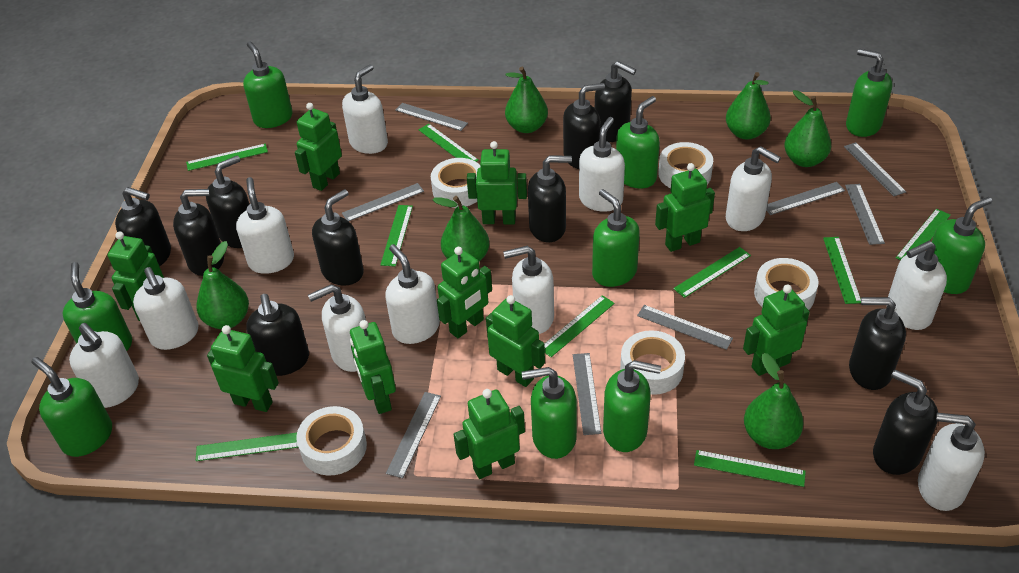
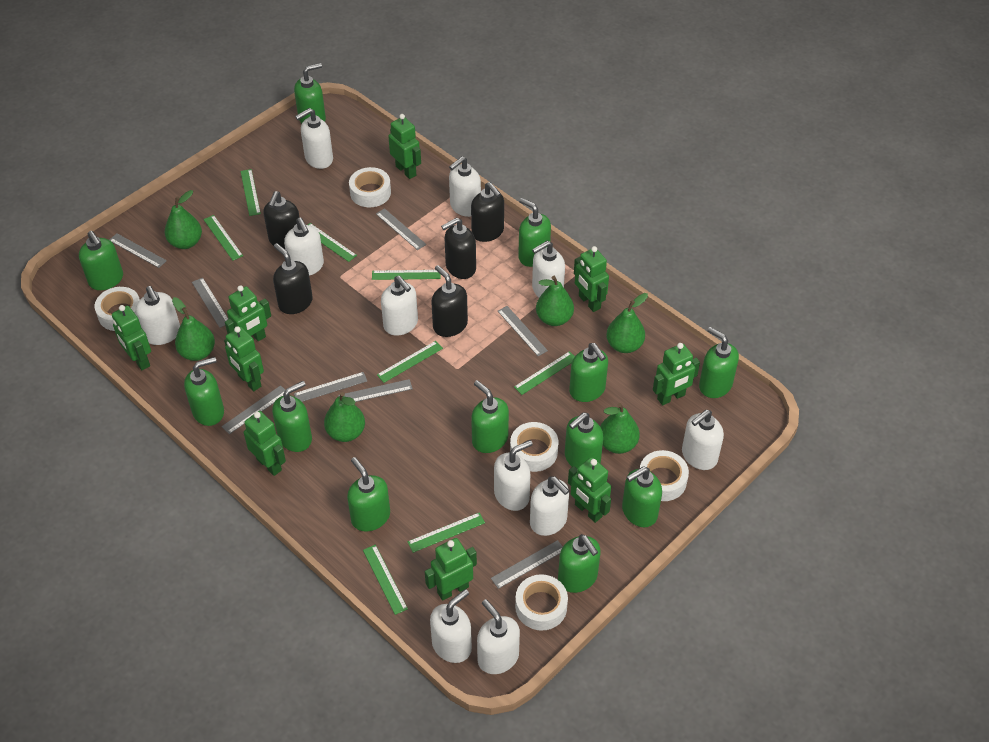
black soap dispenser: [115,187,171,266] [173,189,224,276] [206,156,250,248] [246,294,309,376] [312,189,364,285] [528,155,572,242] [563,83,605,169] [595,61,636,142] [849,297,906,390] [873,370,938,475] = 10 -> [263,191,300,249] [273,243,313,314] [431,265,468,337] [441,218,476,279] [471,182,504,242] = 5
green robot: [108,231,164,321] [207,325,279,412] [295,103,342,191] [350,320,396,414] [437,247,492,338] [454,389,525,479] [467,141,527,225] [486,295,545,387] [655,163,715,252] [743,285,810,376] = 10 -> [112,305,151,370] [224,326,264,391] [225,285,271,341] [244,411,286,476] [388,114,421,179] [425,538,477,601] [568,457,611,523] [574,246,609,312] [653,343,700,405] = 9
green ruler: [186,144,268,171] [195,433,299,461] [381,205,413,267] [418,124,479,162] [544,295,615,357] [673,247,751,298] [694,450,806,487] [823,237,861,304] [896,209,951,260] = 9 -> [203,215,243,260] [241,169,261,216] [308,223,357,262] [363,545,408,615] [372,270,441,280] [377,341,443,383] [407,512,485,553] [514,351,575,395] = 8
green soap dispenser: [31,357,112,457] [63,262,132,351] [243,42,293,128] [522,367,577,459] [592,189,640,287] [603,360,661,452] [616,96,660,188] [846,49,892,137] [932,197,992,294] = 9 -> [79,231,123,290] [184,357,224,426] [272,381,312,452] [294,63,326,123] [347,457,390,532] [471,380,509,453] [518,198,551,267] [558,534,601,593] [565,412,604,469] [569,343,608,402] [622,466,662,527] [699,327,739,398] = 12

